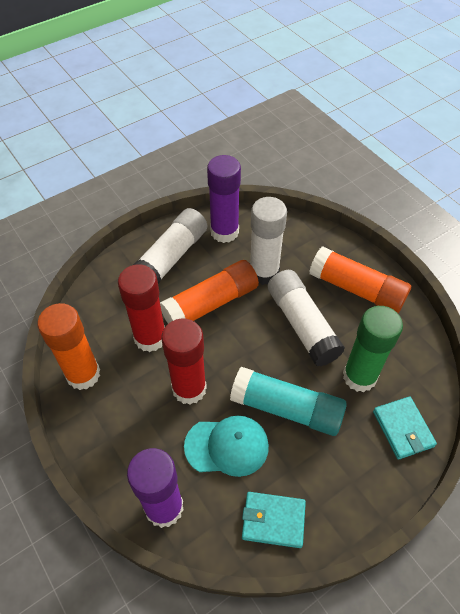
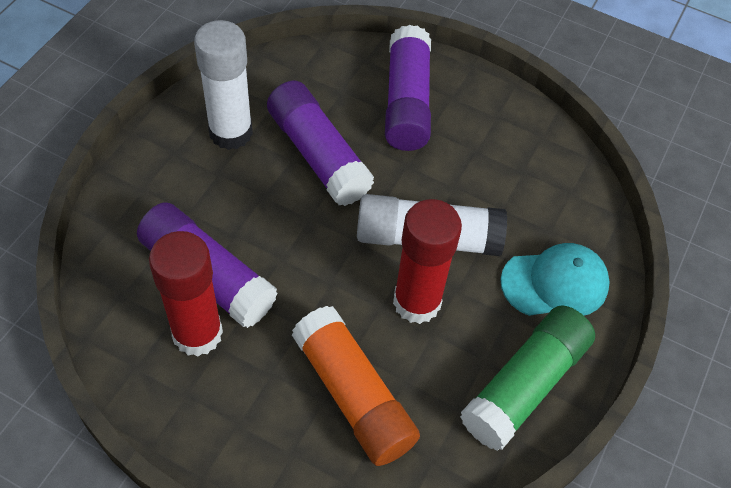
orange glue stick: [37,303,100,390] [160,260,259,324] [309,247,411,313] = 3 -> [292,306,420,466] = 1
purple glue stick: [127,448,184,528] [207,155,241,243] = 2 -> [137,202,278,328] [267,81,374,206] [385,25,431,151] = 3
turquoise glue stick: [230,367,347,436] = 1 -> none = 0
turquoise wallet: [242,492,306,548] [373,396,437,460] = 2 -> none = 0
white glue stick: [133,208,207,284] [250,197,287,285] [268,270,345,366] = 3 -> [194,20,253,150] [357,194,507,256] = 2

